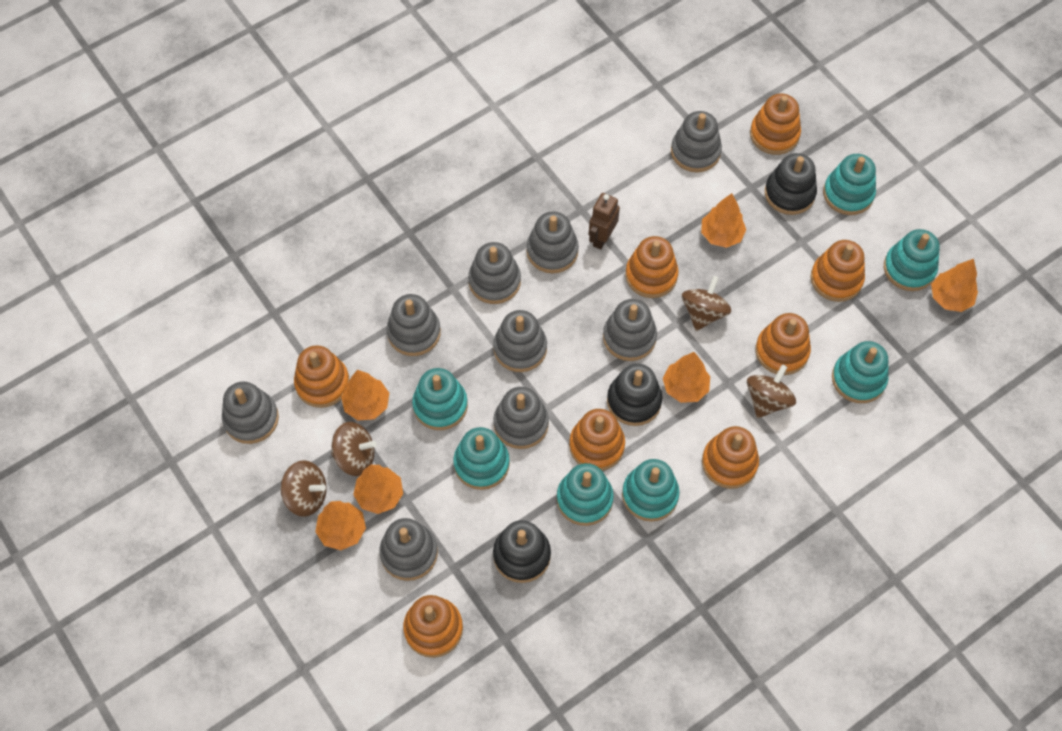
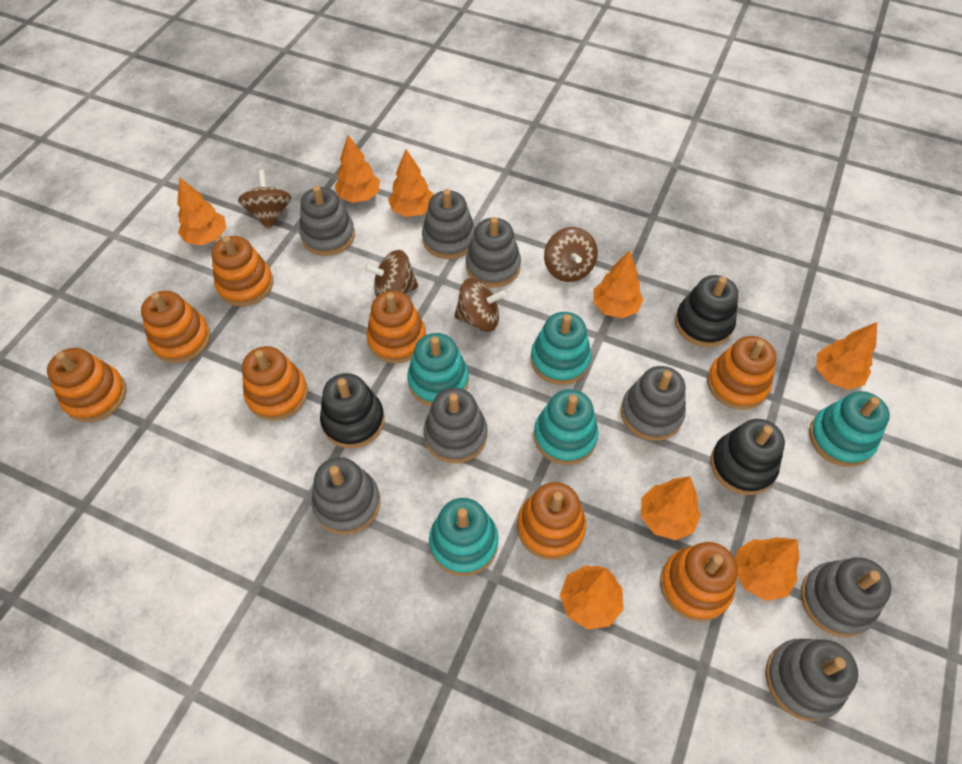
brown robot: [589,193,620,250] = 1 -> none = 0
grey stacking toy: [222,381,279,444] [379,518,438,581] [387,294,441,356] [468,242,521,304] [493,310,547,372] [493,387,549,449] [527,211,579,273] [603,299,657,361] [671,111,722,172] = 9 -> [300,186,355,256] [312,457,380,535] [422,189,475,259] [424,388,487,463] [466,217,521,288] [621,366,686,441] [765,638,858,721] [801,557,892,637] = 8
orange tree: [315,501,366,550] [341,370,389,421] [353,465,403,514] [663,352,710,403] [701,193,746,248] [931,259,978,312] = 6 -> [177,177,226,245] [334,135,380,203] [388,149,434,217] [560,565,623,629] [593,250,644,318] [641,476,701,541] [735,537,800,601] [816,322,877,390] = 8
turquoise stacking toy: [412,368,468,430] [453,427,510,490] [557,463,614,526] [622,459,679,522] [823,154,876,215] [832,341,889,403] [884,229,940,291] = 7 -> [407,333,469,406] [429,498,499,576] [531,312,591,385] [534,389,598,465] [809,391,890,467] = 5

